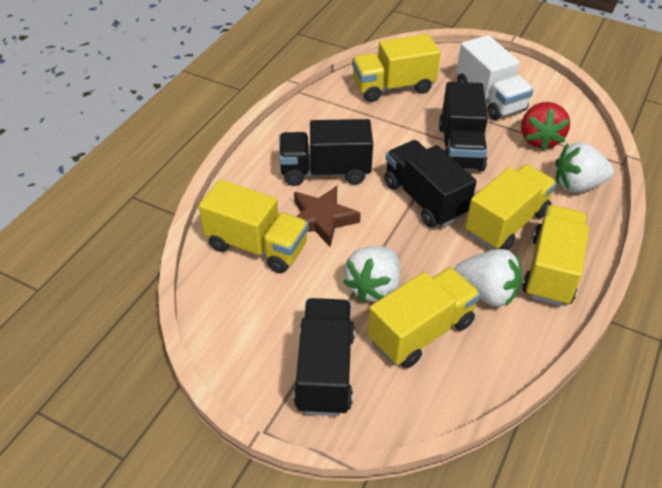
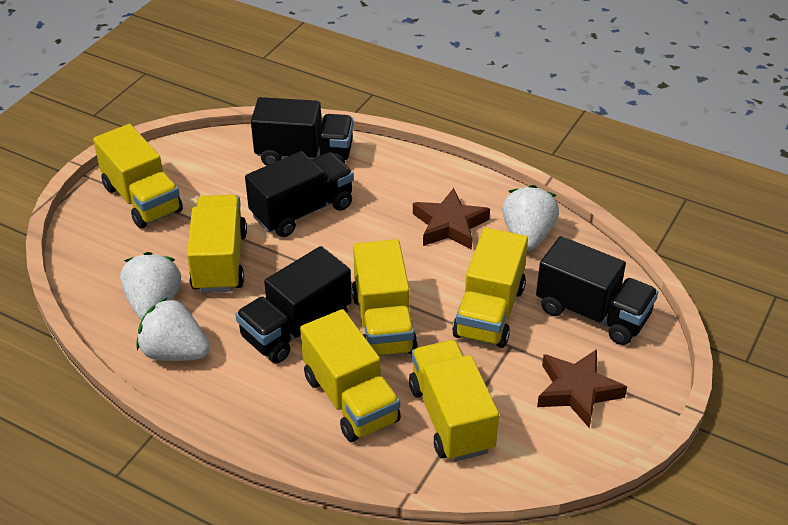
brown star: [294,186,361,247] = 1 -> [413,188,490,250] [537,349,627,428] = 2
red strawberry: [521,102,570,151] = 1 -> none = 0
white truck: [457,35,534,120] = 1 -> none = 0
yellow truck: [199,180,309,273] [352,34,440,102] [367,267,480,368] [465,164,557,250] [522,205,589,306] = 5 -> [93,124,183,229] [187,195,247,293] [300,309,401,442] [352,239,418,356] [409,340,499,462] [452,227,528,348] = 6

